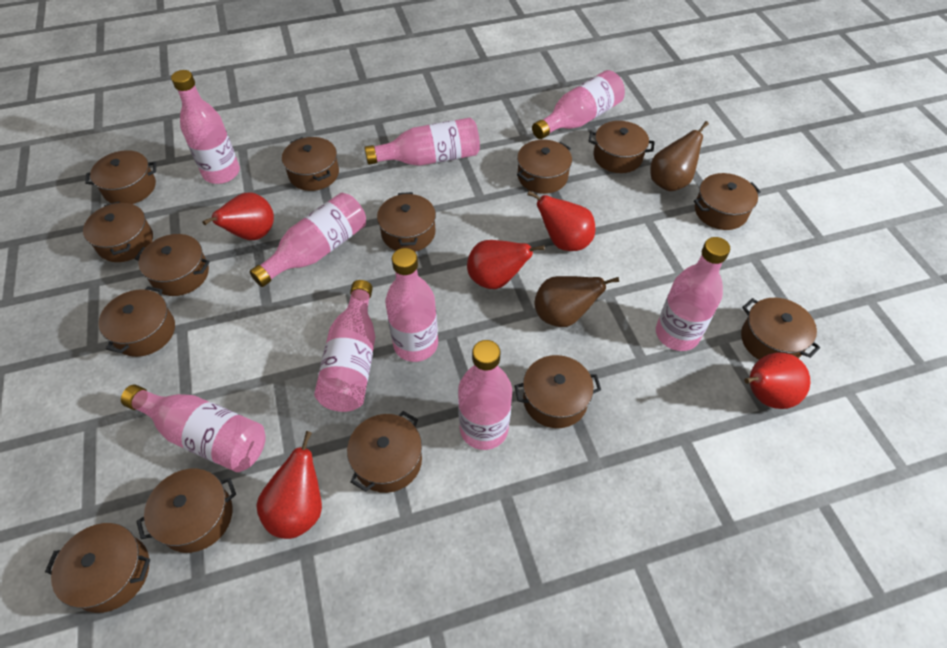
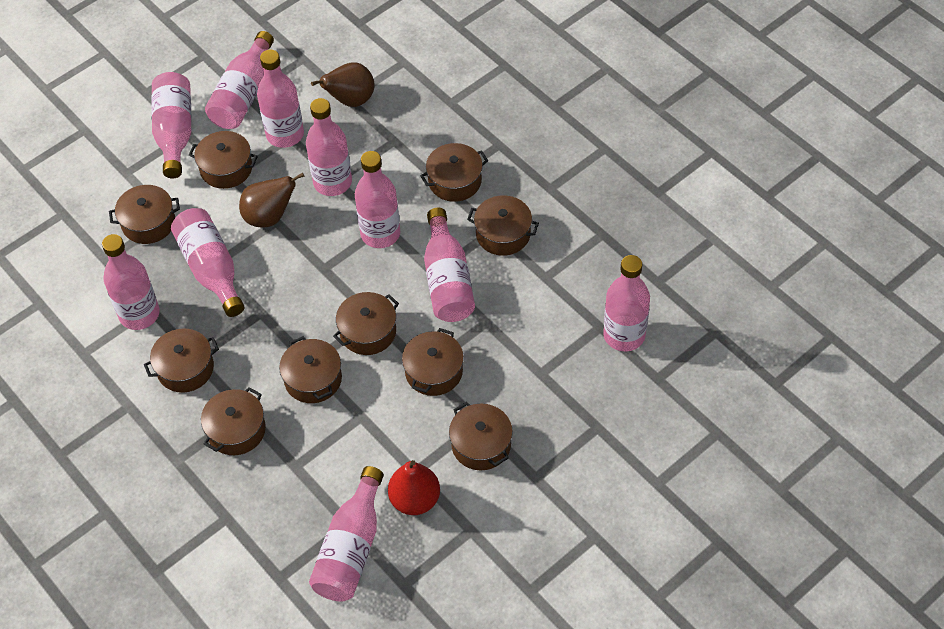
brown pot: [45,523,150,613] [83,201,153,262] [85,150,156,204] [99,286,175,357] [135,234,210,296] [136,469,236,553] [282,137,339,191] [347,411,422,493] [377,192,436,252] [515,355,601,428] [517,140,572,194] [588,121,655,173] [694,173,761,230] [741,298,820,360] = 14 -> [109,185,180,244] [144,328,219,393] [189,131,258,189] [201,387,266,455] [279,336,342,403] [333,292,399,355] [402,328,464,396] [420,143,488,202] [449,402,513,470] [467,195,539,256] = 10
pink bottle: [121,385,266,472] [171,70,240,184] [250,193,366,287] [314,280,375,412] [364,118,480,166] [385,248,438,362] [458,340,512,450] [532,70,625,139] [656,237,730,351] = 9 -> [102,234,160,330] [151,72,191,178] [171,208,245,317] [205,31,274,129] [257,49,304,148] [306,98,352,196] [309,466,384,602] [355,151,400,248] [424,208,475,322] [603,255,650,351] = 10
red pear: [202,192,274,240] [257,431,322,539] [467,240,545,289] [527,191,595,251] [744,353,810,409] = 5 -> [388,460,440,515] = 1

